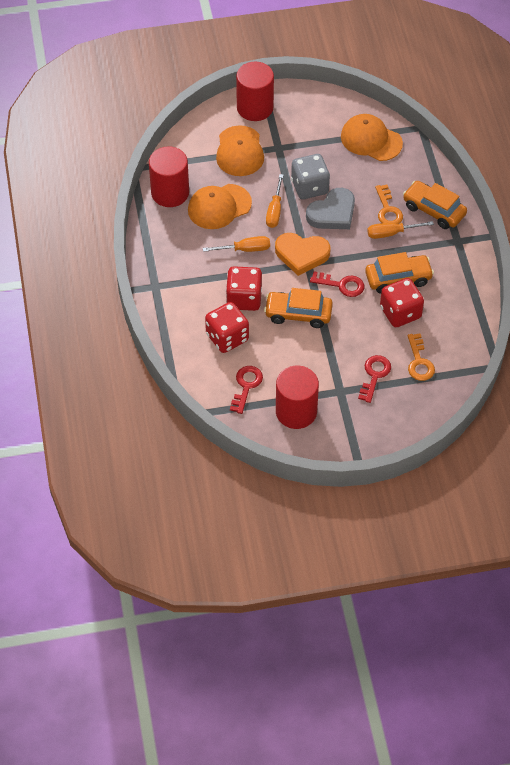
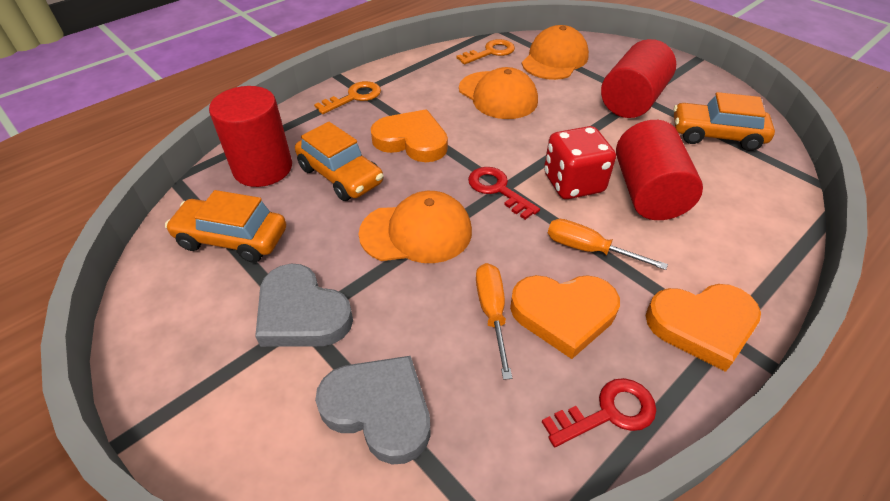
grey dice: [291,154,330,199] = 1 -> none = 0
grey heart: [306,188,355,229] = 1 -> [255,264,353,347] [315,356,431,464] = 2
orange heart: [275,233,331,276] = 1 -> [371,109,448,162] [510,275,620,359] [646,284,761,372] = 3
orange screwdriver: [203,236,270,252] [266,174,284,228] [367,221,434,239] = 3 -> [476,263,512,380] [548,219,668,270] = 2
red dice: [205,302,249,353] [226,266,262,311] [380,278,424,327] = 3 -> [544,126,616,199] = 1
red key: [230,366,263,414] [310,271,364,297] [358,355,391,403] = 3 -> [468,167,540,220] [542,378,657,447] = 2

